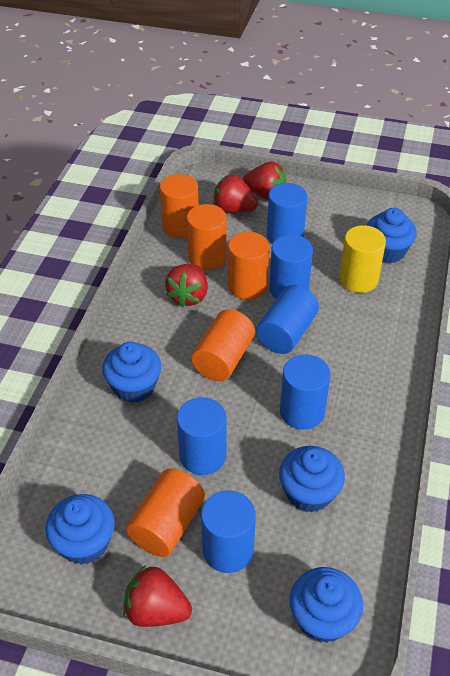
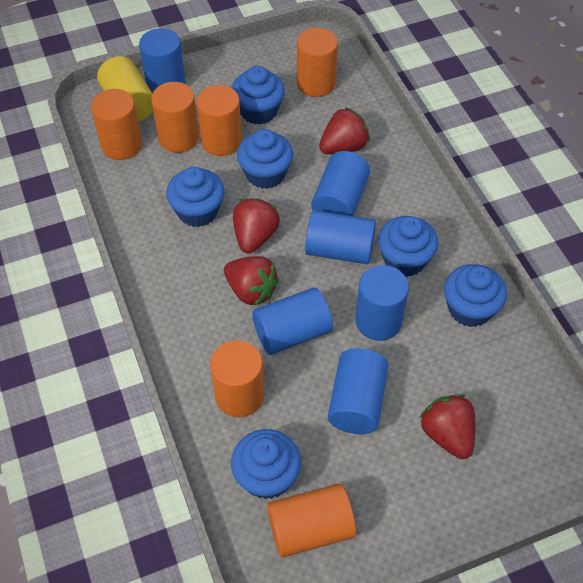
blue cupcake: [45,494,115,565] [102,342,161,403] [279,446,345,513] [290,567,363,643] [367,208,417,263] = 5 -> [166,167,224,227] [231,429,301,499] [232,66,285,125] [237,129,293,189] [378,216,438,277] [444,264,507,327] = 6
orange cylinder: [126,468,205,557] [160,174,199,238] [187,204,226,270] [191,309,255,381] [228,232,269,300] = 5 -> [91,89,142,160] [151,82,199,153] [196,85,242,156] [210,340,264,417] [267,484,356,557] [297,28,338,97] = 6

